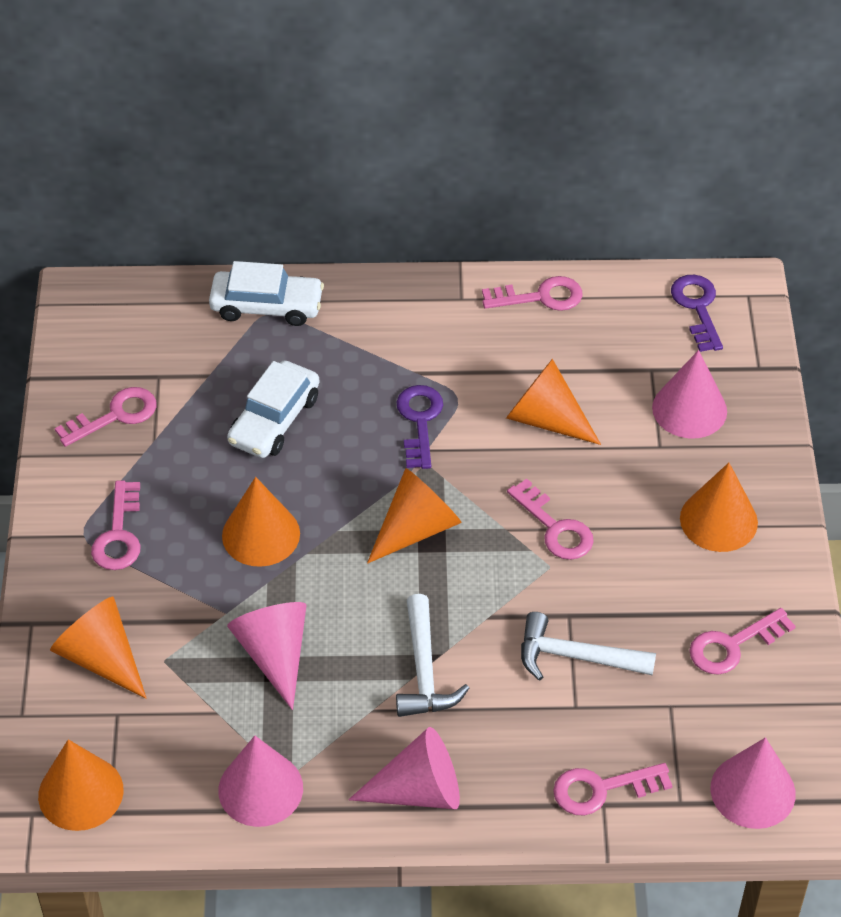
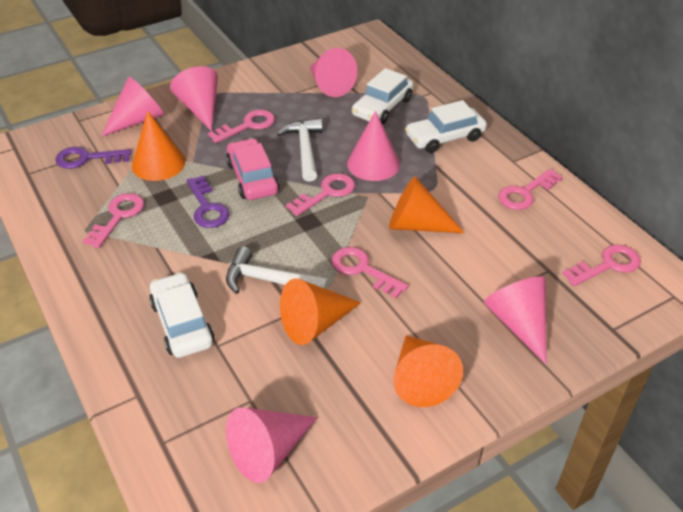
orange cone: [38,739,123,831] [50,597,146,698] [222,477,300,567] [367,468,462,563] [506,359,601,445] [680,463,758,552] = 6 -> [132,111,185,181] [280,278,361,345] [389,176,464,233] [394,335,463,407] = 4
pink car: none = 0 -> [226,138,279,200] = 1
pink cone: [218,736,303,827] [227,602,307,710] [348,727,460,809] [652,350,727,438] [711,737,796,829] = 5 -> [101,77,164,137] [170,66,218,131] [226,407,318,483] [310,48,357,97] [347,111,400,181] [484,276,547,365] = 6
white car: [209,261,324,326] [227,360,320,458] = 2 -> [149,272,214,358] [352,68,414,124] [405,100,487,153] = 3

